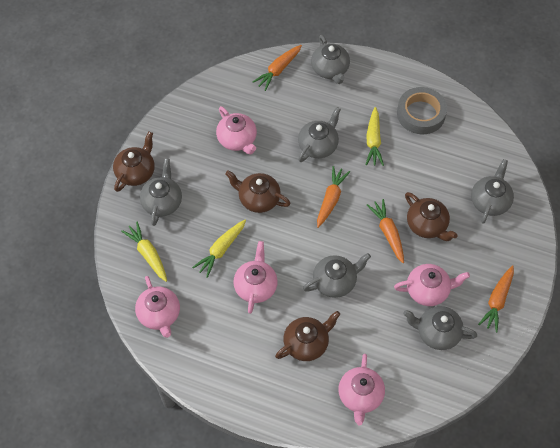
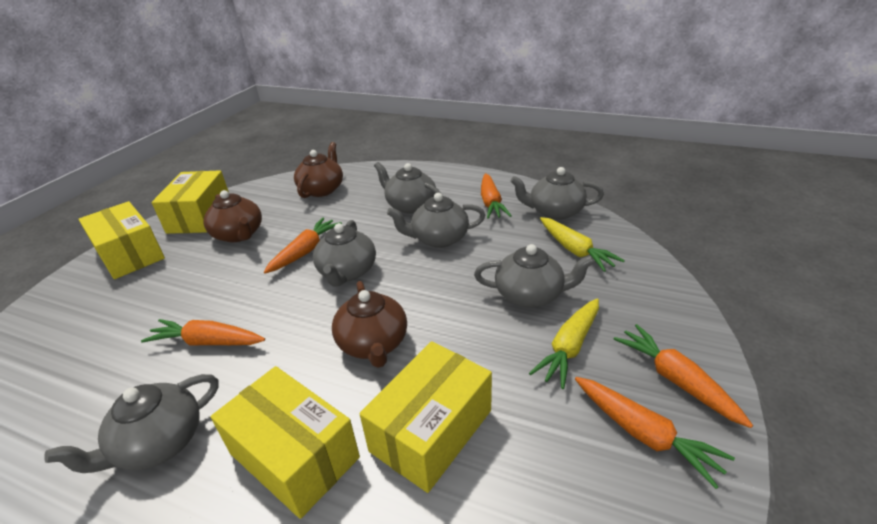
brown teapot: [113,132,155,192] [225,170,291,213] [275,311,340,361] [405,192,458,241] = 4 -> [204,190,262,243] [294,142,343,198] [332,281,407,368] = 3
grey tape: [397,87,447,134] = 1 -> none = 0
orange carrot: [253,45,302,91] [317,166,350,228] [367,199,404,263] [478,265,514,332] = 4 -> [141,319,265,346] [264,217,342,273] [481,173,512,219] [575,377,735,489] [614,324,753,428] = 5
pink teapot: [135,276,180,338] [216,106,257,154] [233,241,278,314] [338,354,385,426] [394,264,470,306] = 5 -> none = 0
yellow box: none = 0 -> [79,201,165,279] [152,170,229,234] [211,366,360,519] [360,341,492,493] = 4
yellow carrot: [121,221,167,282] [192,220,246,278] [366,107,384,166] = 3 -> [529,298,599,389] [540,217,625,272] = 2

